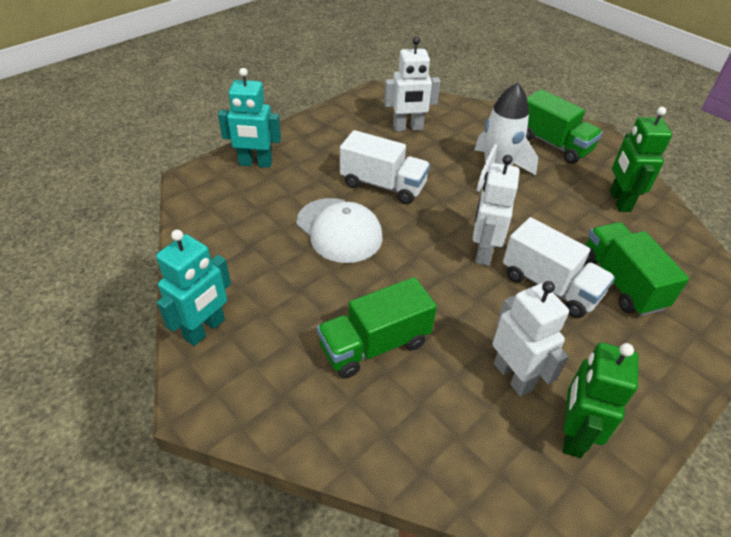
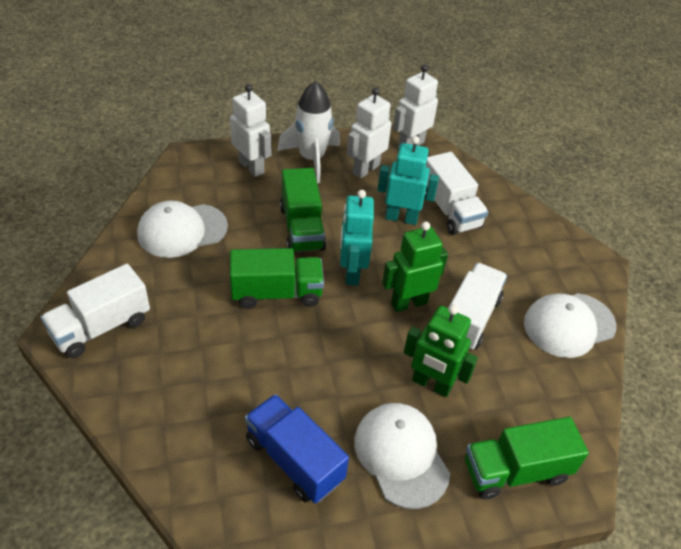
blue truck: none = 0 -> [245,394,349,504] = 1
white cap: [297,198,383,263] = 1 -> [137,201,228,258] [354,403,450,509] [524,293,616,358] = 3
white truck: [340,130,430,204] [503,217,615,318] = 2 -> [41,264,150,358] [424,152,488,235] [448,263,507,350] = 3

